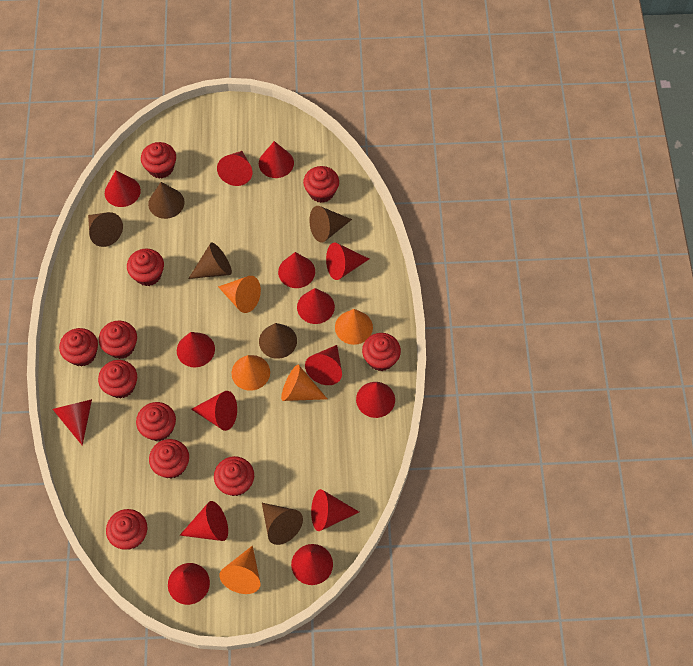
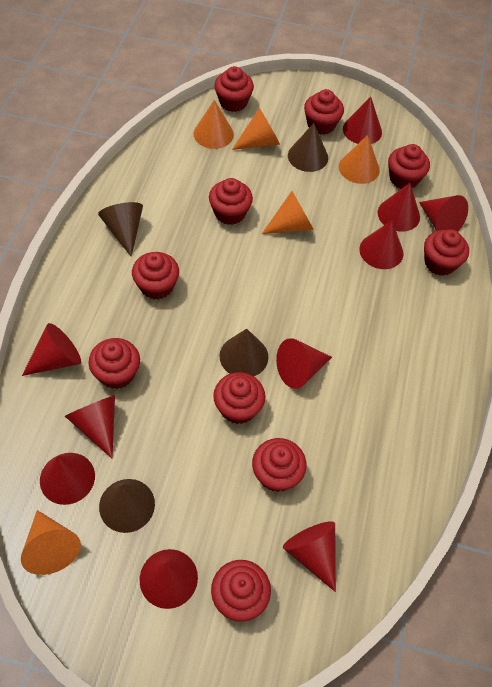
brown cone: [88,212,123,247] [148,182,185,219] [188,243,232,279] [259,323,297,359] [262,503,303,545] [309,206,352,242] = 6 -> [98,202,143,257] [99,479,155,533] [219,329,268,376] [288,123,328,172] = 4
red cone: [53,399,92,446] [105,170,141,207] [168,563,210,605] [177,332,215,367] [180,501,228,541] [191,391,237,431] [217,151,252,186] [259,141,294,178] [278,252,315,288] [291,544,333,585] [297,288,335,324] [305,345,342,385] [311,489,359,531] [326,243,369,280] [356,382,395,418] = 15 -> [22,323,81,376] [40,453,95,505] [65,395,115,458] [140,549,198,609] [276,338,332,389] [283,521,336,592] [343,97,382,144] [359,220,403,269] [378,183,420,232] [419,195,468,232] = 10
red cupcake: [59,328,98,367] [98,360,137,399] [99,320,137,359] [106,509,147,550] [127,249,164,286] [136,402,176,441] [141,142,176,179] [149,439,189,479] [214,456,254,496] [303,166,339,203] [362,333,401,371] = 11 -> [89,338,140,389] [132,252,179,300] [209,178,253,225] [211,560,271,622] [213,372,265,424] [214,66,254,112] [252,438,307,492] [304,89,344,135] [388,144,430,189] [424,229,469,276] = 10

